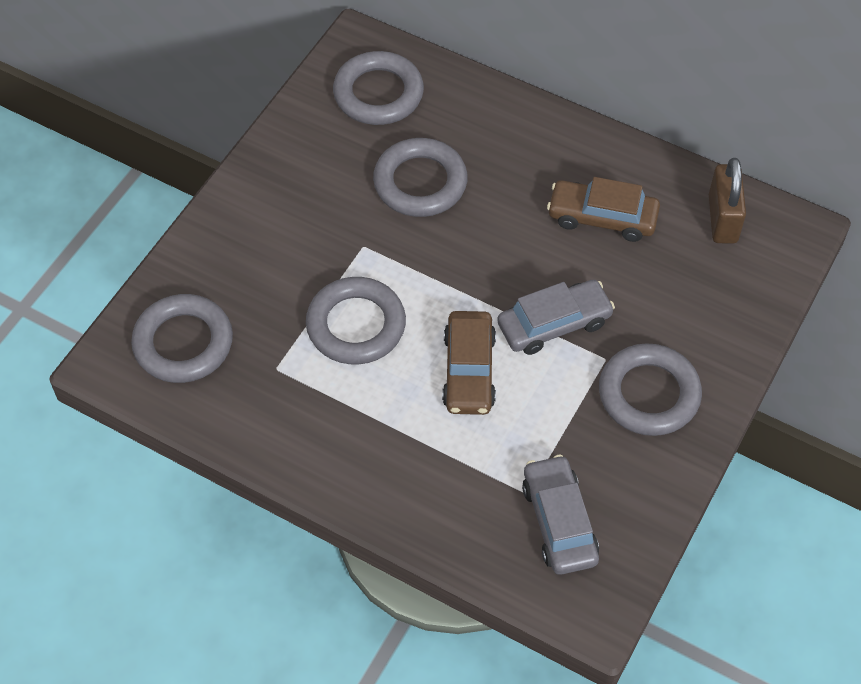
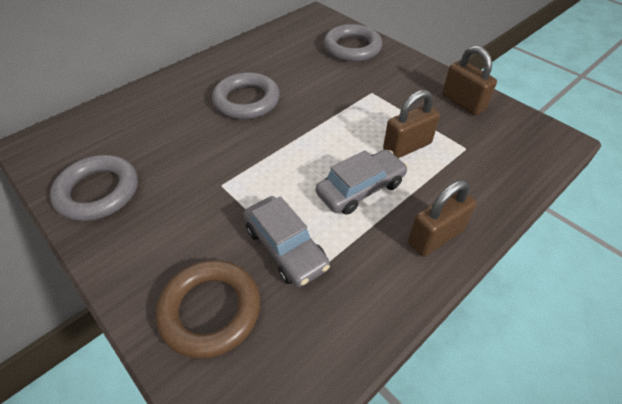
brown car: [442,311,496,415] [547,177,660,242] = 2 -> none = 0
brown padlock: [709,158,746,244] = 1 -> [383,90,440,158] [408,180,477,257] [442,46,497,115] = 3
brown ring: none = 0 -> [156,260,260,359] = 1
grey ring: [131,294,233,383] [306,277,406,364] [333,51,424,125] [373,138,468,217] [599,343,702,436] = 5 -> [50,155,138,221] [212,72,280,119] [323,24,382,62] = 3

